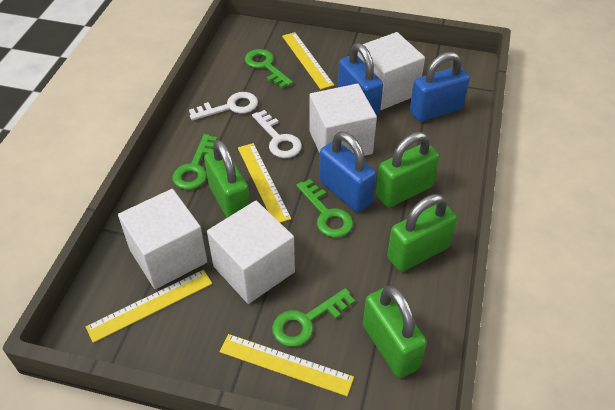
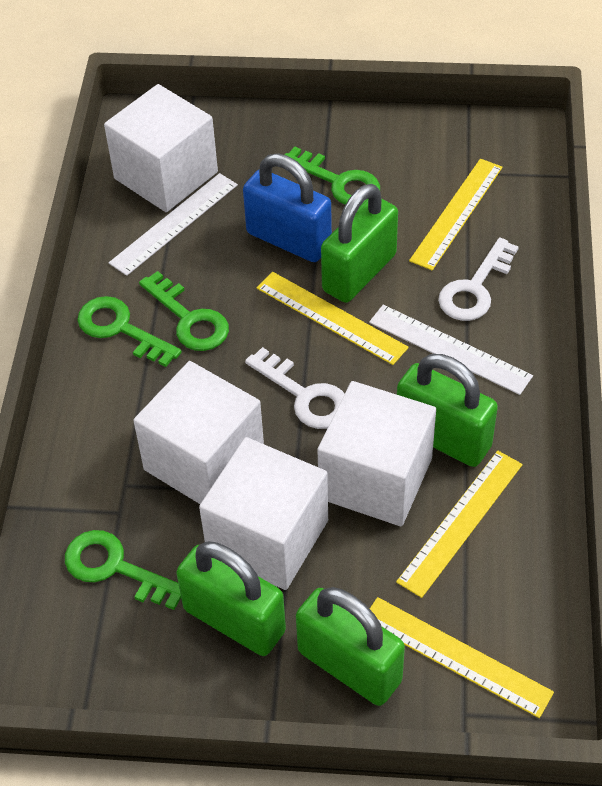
blue padlock: [319,132,376,212] [338,43,383,115] [410,52,470,122] = 3 -> [243,153,332,262] = 1
white ruler: none = 0 -> [109,173,238,276] [369,305,533,395] = 2

